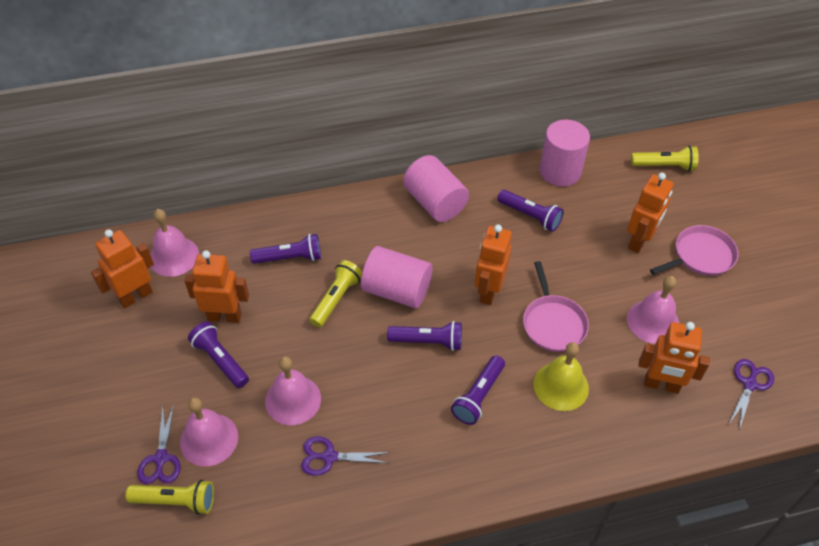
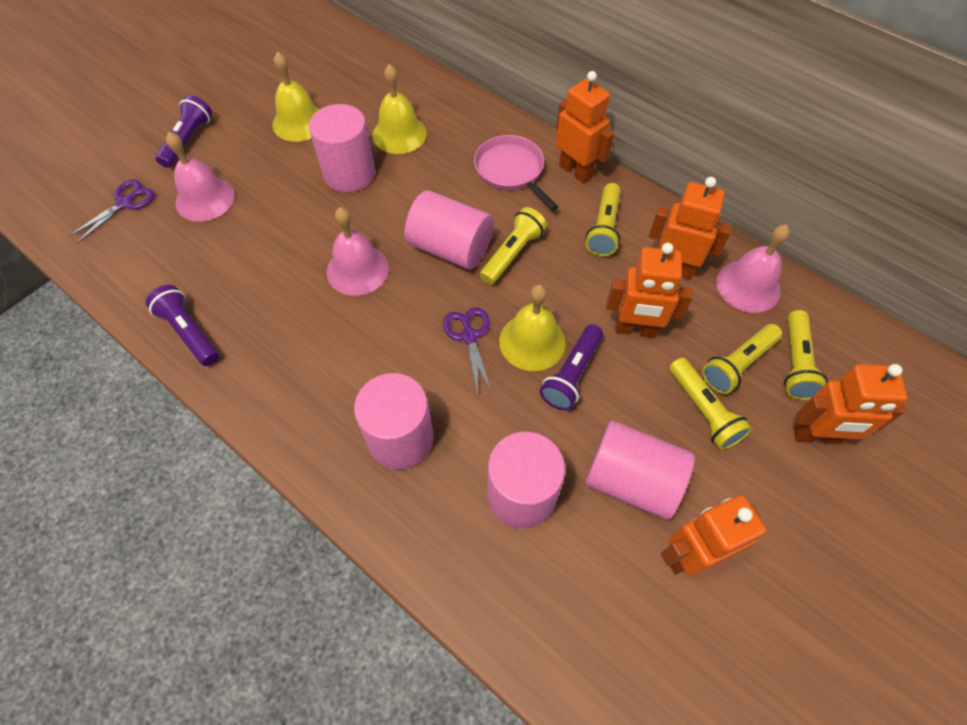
pink bell: [150,209,199,277] [180,397,238,466] [265,356,321,425] [627,276,679,344] = 4 -> [166,132,235,222] [327,207,389,296] [716,225,790,313] = 3
pink cylinder: [361,246,432,308] [403,155,469,222] [540,119,590,186] = 3 -> [309,104,375,192] [354,373,434,469] [405,190,494,269] [488,432,565,529] [585,421,695,520] = 5
pink pan: [523,261,589,352] [650,225,738,276] = 2 -> [474,135,558,211] = 1
purple flashlight: [188,322,249,388] [250,234,321,264] [387,321,462,351] [451,355,505,425] [497,190,564,232] = 5 -> [146,285,219,366] [156,95,212,168] [540,324,603,410] = 3
purple scissors: [137,404,181,484] [301,436,390,476] [728,359,774,430] = 3 -> [69,179,155,243] [443,307,492,394] = 2
yellow bell: [534,342,589,411] = 1 -> [272,52,320,142] [372,64,427,154] [499,284,566,371] = 3
yellow flashlight: [126,480,214,515] [309,260,362,327] [631,146,698,171] = 3 -> [480,207,547,285] [586,183,621,256] [669,358,752,450] [702,324,782,394] [784,310,828,400] = 5

